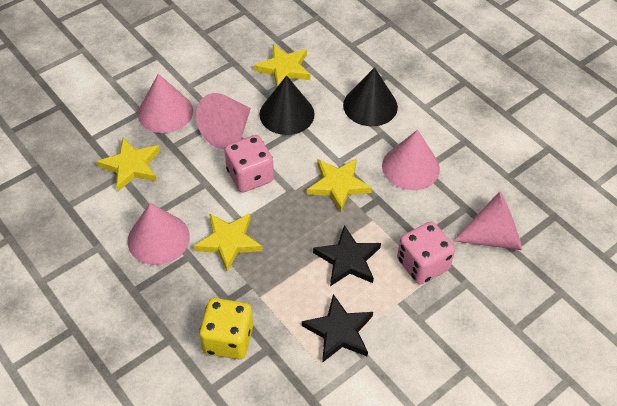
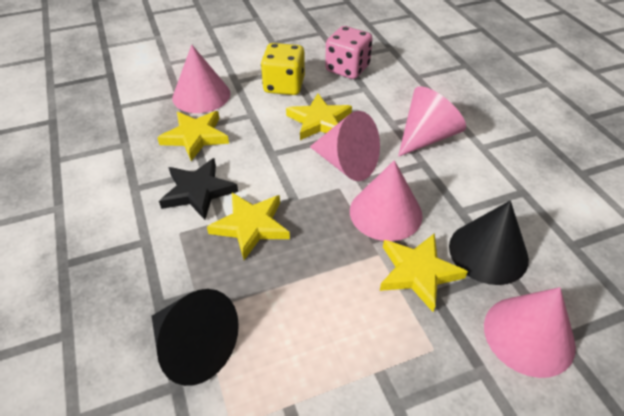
black star: [302,294,373,363] [313,225,381,286] = 2 -> [159,158,238,220] = 1
pink dice: [224,135,274,192] [397,222,455,285] = 2 -> [325,26,373,79] = 1

